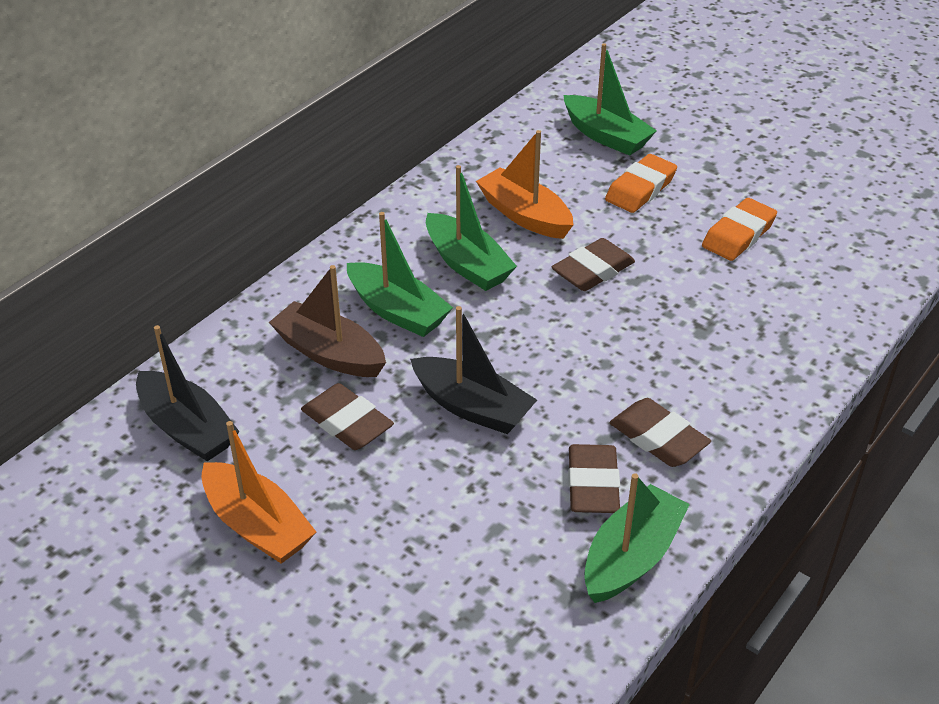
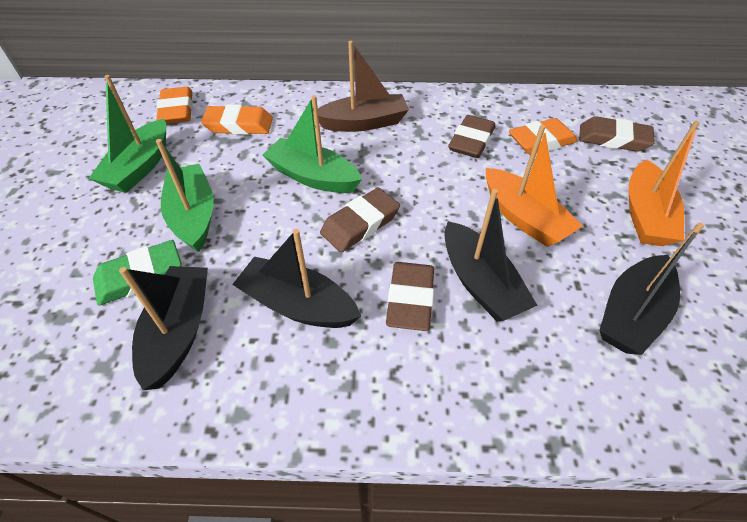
black boat: [136,325,240,461] [410,306,537,434] = 2 -> [119,266,208,390] [232,229,361,328] [444,189,538,321] [599,223,704,355] = 4
green boat: [347,212,453,337] [426,165,517,291] [563,43,657,156] [584,473,690,603] = 4 -> [88,75,166,193] [156,139,214,252] [263,95,362,193] = 3
green eraser: none = 0 -> [93,240,181,306] = 1
orange eraser: [605,154,677,213] [702,198,777,261] = 2 -> [156,87,193,124] [201,105,273,135] [509,118,578,155] = 3

